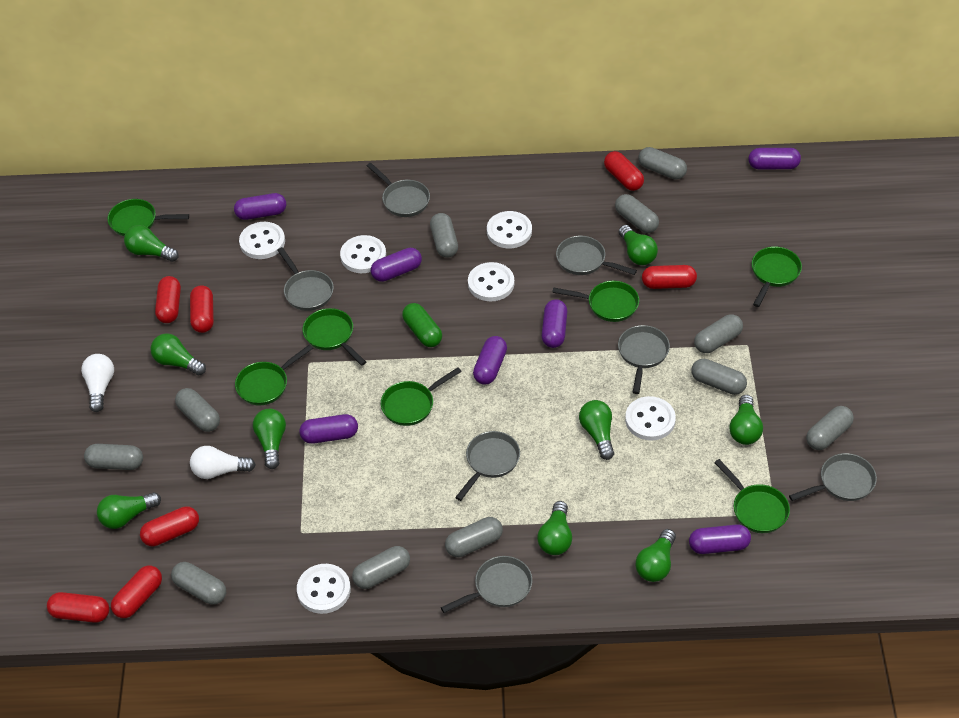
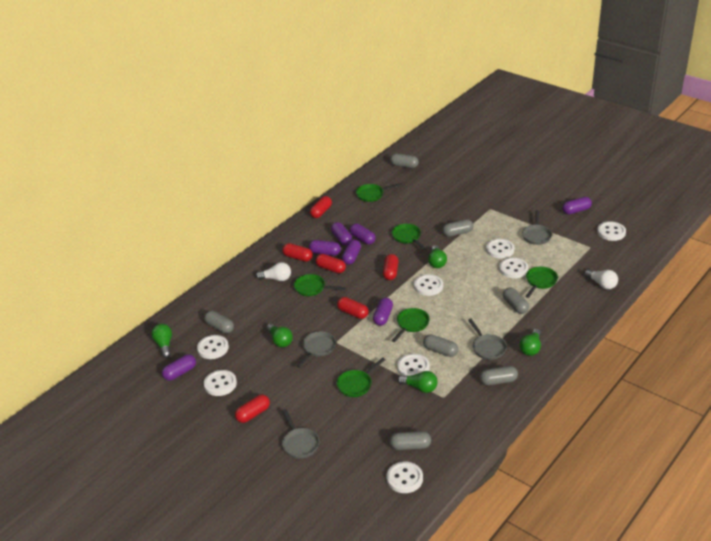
green capsule: [402,303,442,347] = 1 -> none = 0
green light bulb: [97,492,161,529] [124,225,179,262] [150,333,206,375] [253,409,286,469] [537,501,572,555] [579,400,614,460] [619,225,658,265] [636,529,676,582] [730,395,763,445] = 9 -> [151,324,172,358] [266,324,293,347] [398,371,438,393] [428,245,447,268] [519,329,541,356] = 5
green pan: [108,199,189,236] [235,344,313,405] [303,308,366,366] [381,367,462,426] [552,281,639,322] [714,459,790,533] [752,247,802,307] = 7 -> [294,274,346,296] [337,358,386,397] [356,183,403,202] [391,308,430,342] [392,224,427,250] [525,267,558,298] = 6
grey capsule: [84,444,143,470] [171,562,226,605] [175,388,220,432] [352,546,410,589] [430,213,458,258] [445,517,503,557] [615,194,659,233] [638,147,687,180] [691,359,747,395] [694,314,743,353] [806,406,854,450] = 11 -> [204,311,234,334] [390,154,419,168] [390,431,431,450] [423,334,458,357] [443,219,473,237] [480,366,518,385] [503,287,529,314] = 7
grey pan: [277,247,334,311] [367,163,430,217] [441,556,532,613] [455,431,520,501] [556,236,637,275] [618,325,670,394] [789,453,877,501] = 7 -> [282,409,320,459] [296,331,336,368] [468,318,507,360] [522,210,552,245] = 4
red capsule: [47,592,109,623] [111,566,162,618] [140,506,199,547] [155,276,181,323] [190,285,214,333] [604,151,644,191] [642,265,697,289] = 7 -> [235,394,270,423] [282,243,313,262] [310,196,332,218] [316,254,346,273] [337,297,369,319] [383,254,399,280] = 6
white button: [239,222,285,259] [297,564,351,614] [340,235,386,273] [468,262,514,301] [487,211,532,248] [625,396,676,441] = 6 -> [197,335,229,359] [204,370,237,396] [386,461,423,493] [397,353,430,376] [414,274,443,296] [486,239,515,259] [499,257,529,278] [597,221,626,241] = 8

